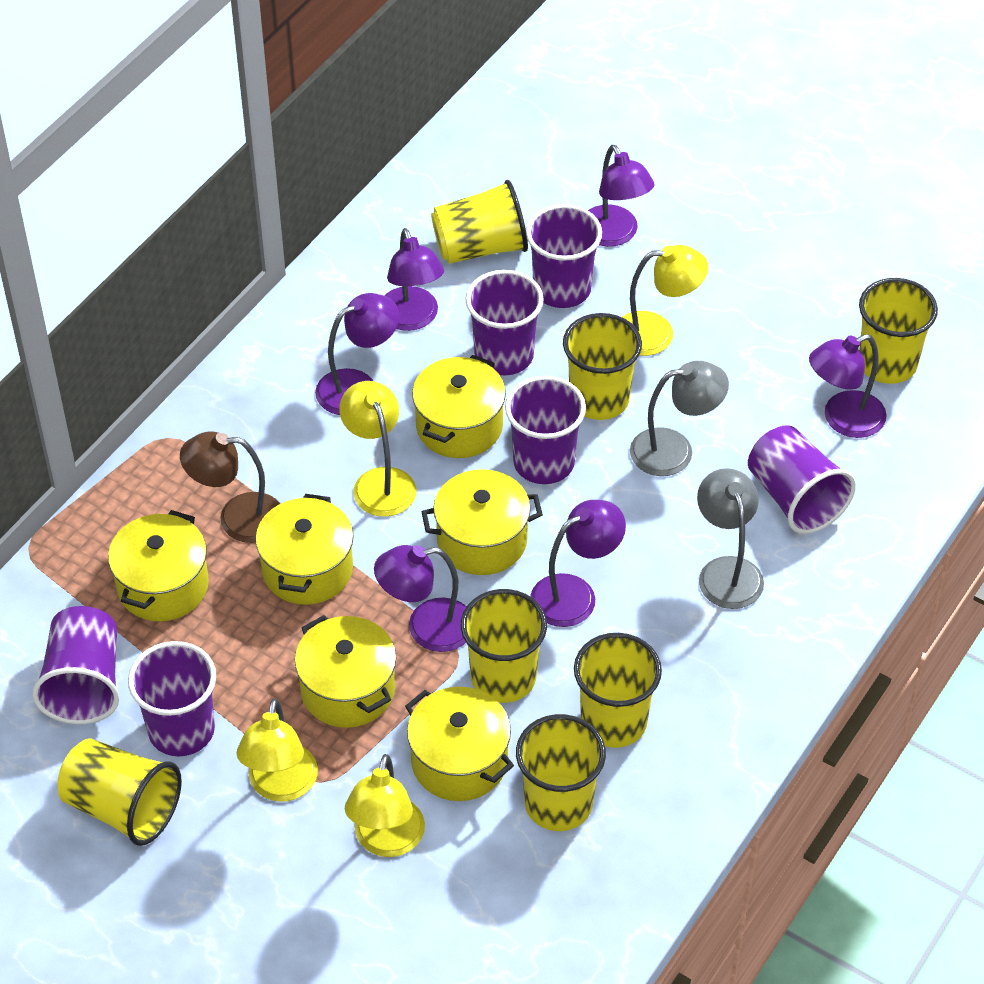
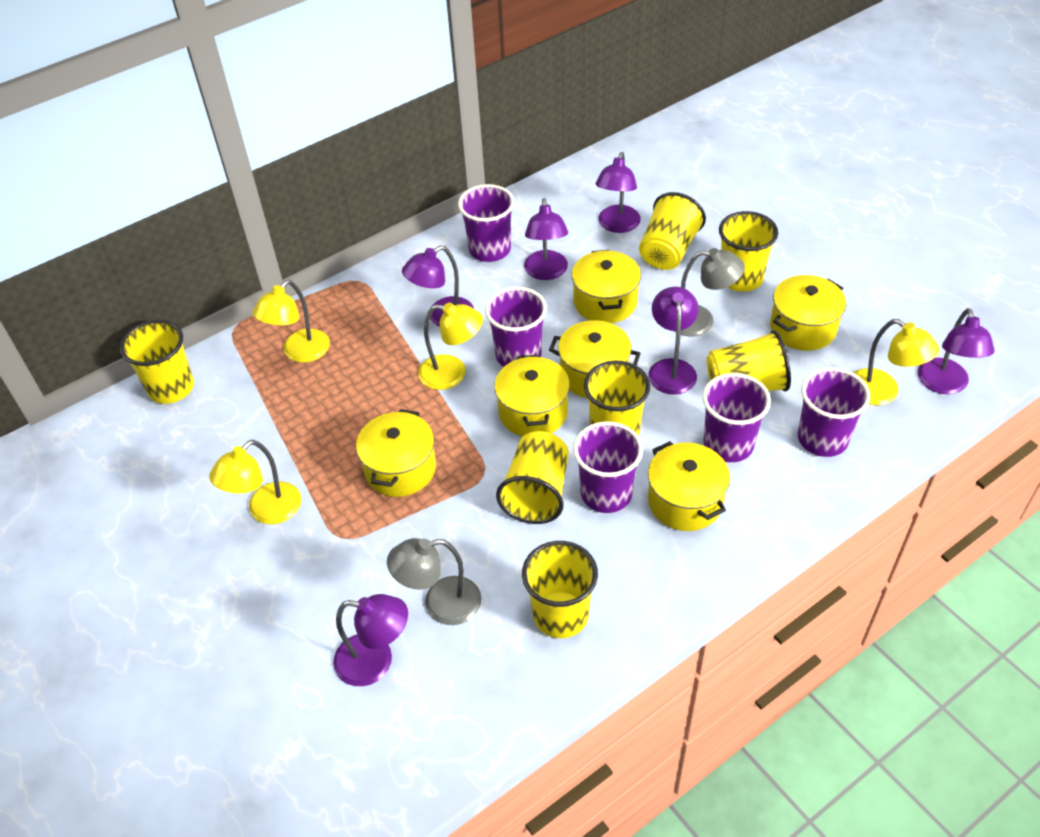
brown lamp: [180,431,280,543] = 1 -> none = 0
purple cup: [32,606,120,724] [128,641,216,756] [465,270,544,375] [505,376,586,484] [526,204,602,308] [748,425,856,534] = 6 -> [458,184,514,262] [485,287,547,367] [573,421,643,513] [702,373,771,462] [798,367,870,457] = 5

